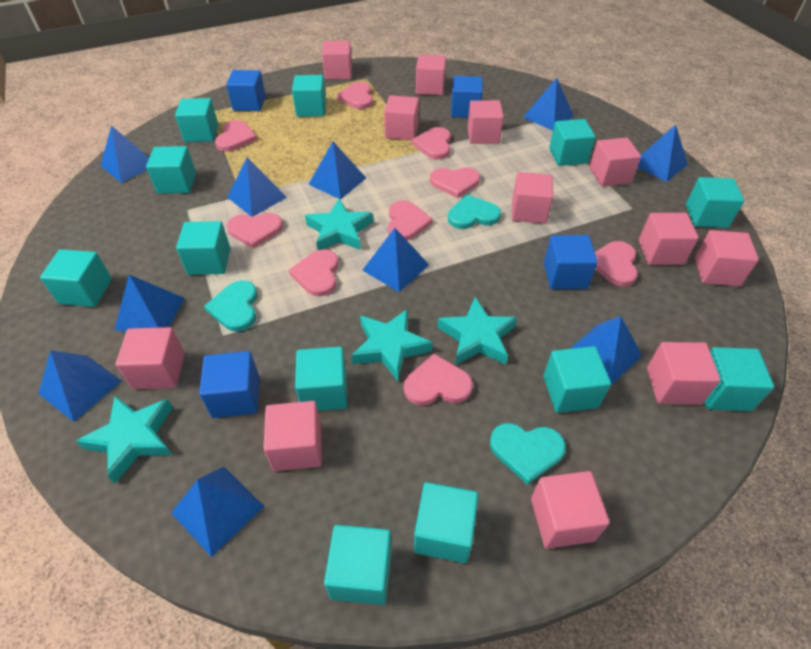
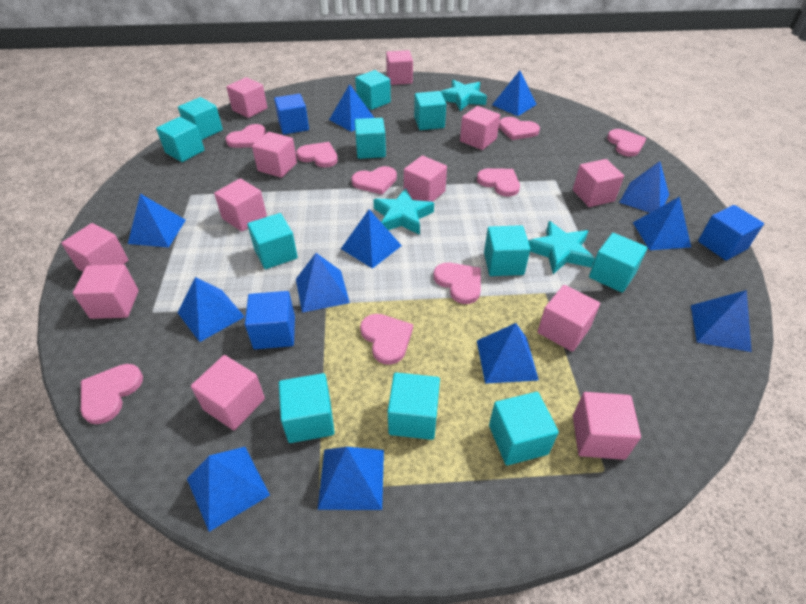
blue cube: [199,351,259,418] [226,70,266,111] [451,76,483,118] [544,235,598,289] = 4 -> [245,291,295,349] [274,94,309,134] [698,205,764,260] = 3
blue pyramid: [38,350,122,422] [101,126,149,183] [114,275,185,332] [171,467,264,557] [227,158,287,217] [308,142,366,200] [362,228,429,292] [523,78,574,131] [570,316,642,386] [638,125,688,182] = 10 -> [128,194,186,248] [178,277,245,342] [187,447,270,532] [296,253,350,313] [318,447,384,510] [329,84,374,132] [341,209,402,269] [477,323,539,384] [492,70,537,116] [619,161,669,213] [633,196,691,250] [691,290,752,352] = 12
turquoise cube: [40,249,112,307] [146,146,196,194] [175,98,218,142] [176,221,231,275] [292,75,326,117] [295,347,348,411] [324,525,392,605] [414,482,478,563] [544,346,611,413] [549,119,596,166] [686,177,745,228] [705,347,774,411] = 12 -> [156,117,205,162] [178,97,223,140] [247,213,298,269] [279,373,335,443] [355,70,391,110] [355,118,386,159] [388,372,440,440] [414,91,446,130] [484,225,530,276] [489,392,559,465] [589,233,648,293] = 11
turquoise heart: [204,280,257,332] [448,195,501,229] [490,423,566,485] = 3 -> none = 0
turquoise star: [76,395,173,483] [305,199,373,250] [351,309,433,381] [437,297,517,365] = 4 -> [373,188,434,235] [441,80,487,111] [528,221,595,274] = 3

